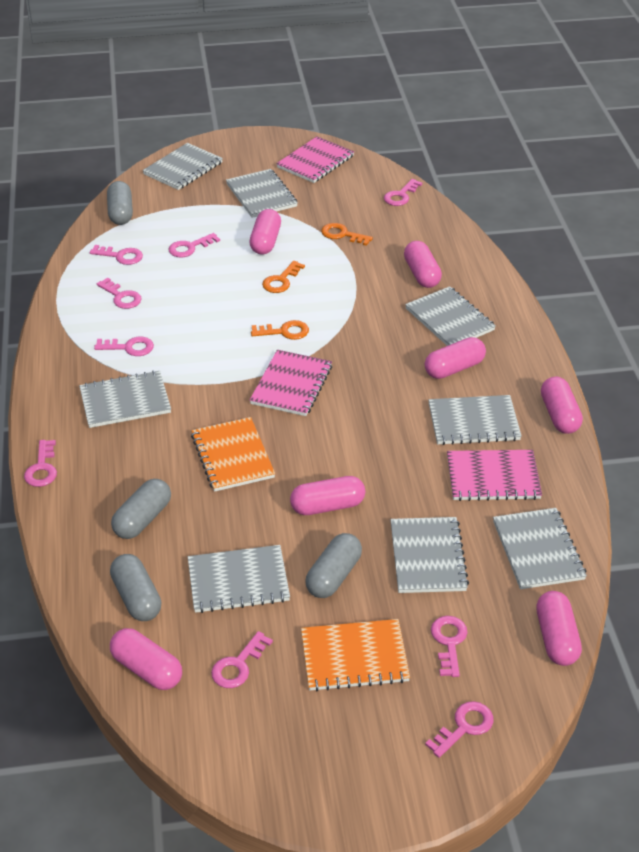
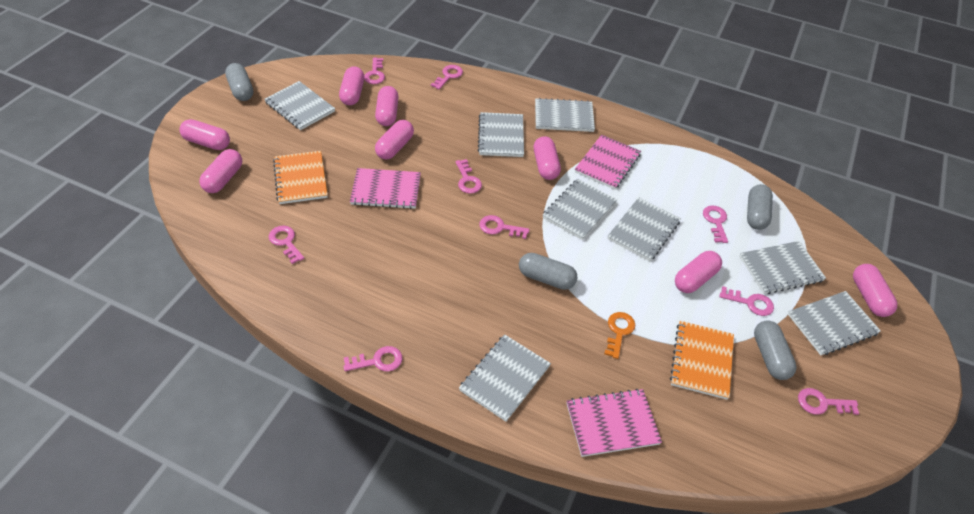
orange key: [251,320,309,340] [262,261,305,293] [321,223,373,246] = 3 -> [604,312,635,359] = 1
pink capsule: [110,628,182,690] [250,209,281,255] [290,476,365,515] [404,241,442,288] [425,337,486,379] [536,591,582,666] [541,377,583,434] = 7 -> [179,119,230,150] [199,149,242,193] [339,66,364,105] [375,86,399,126] [375,120,414,159] [534,136,561,180] [675,251,722,293] [853,264,897,317] = 8

